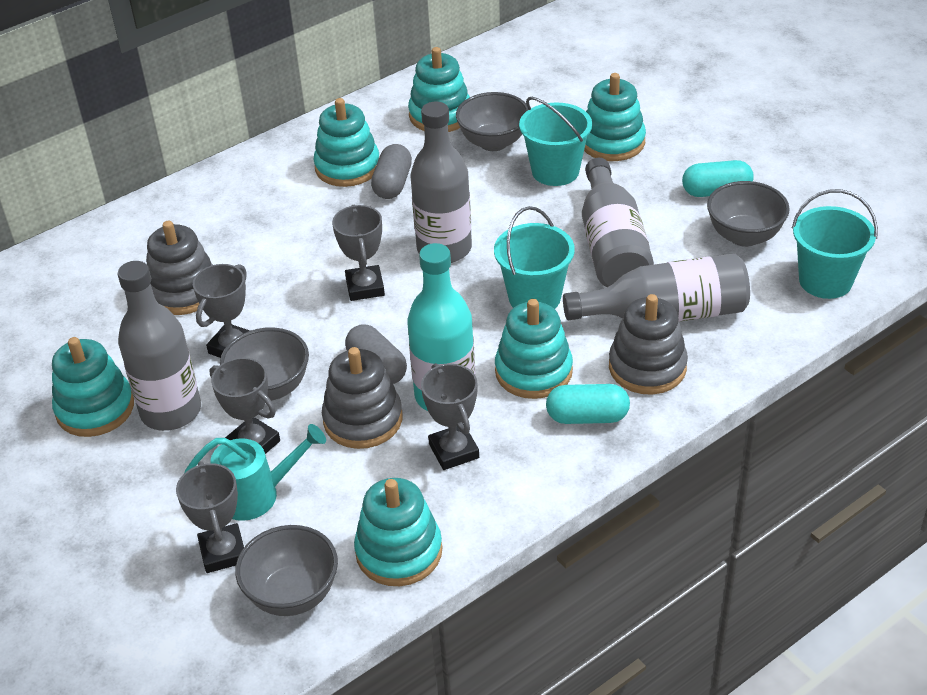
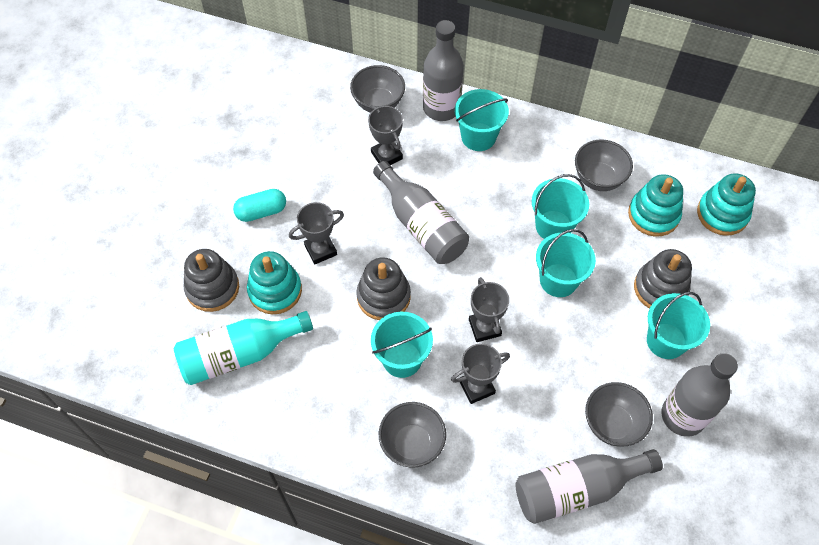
grey capsule: [345,324,407,384] [371,144,412,199] = 2 -> none = 0
grey trophy: [176,461,244,573] [193,264,250,358] [210,357,280,454] [332,205,385,301] [421,363,479,470] = 5 -> [289,202,344,265] [368,106,403,165] [451,343,510,404] [469,277,509,342] = 4
turquoise bucket: [494,206,575,309] [519,97,592,186] [792,189,878,299] = 3 -> [371,312,433,378] [455,89,509,151] [532,174,589,239] [536,229,596,297] [647,292,710,359] = 5
turquoise capsule: [546,384,630,424] [682,160,754,197] = 2 -> [233,189,286,222] = 1
turquoise stacking toy: [52,337,134,437] [313,98,379,187] [354,478,442,586] [408,47,470,132] [495,299,573,399] [584,73,646,161] = 6 -> [247,251,302,314] [628,174,683,237] [697,173,756,236] = 3
turquoise watering can: [184,424,326,521] = 1 -> none = 0

